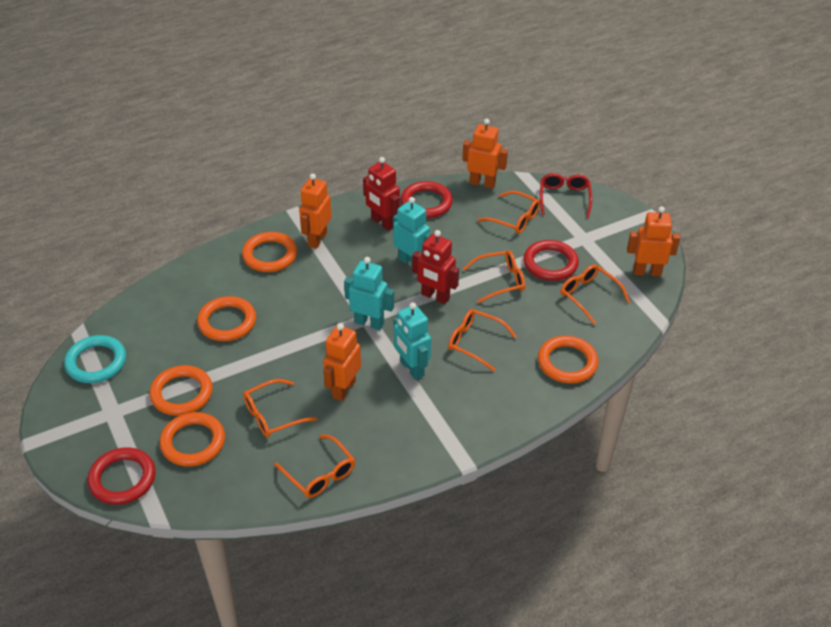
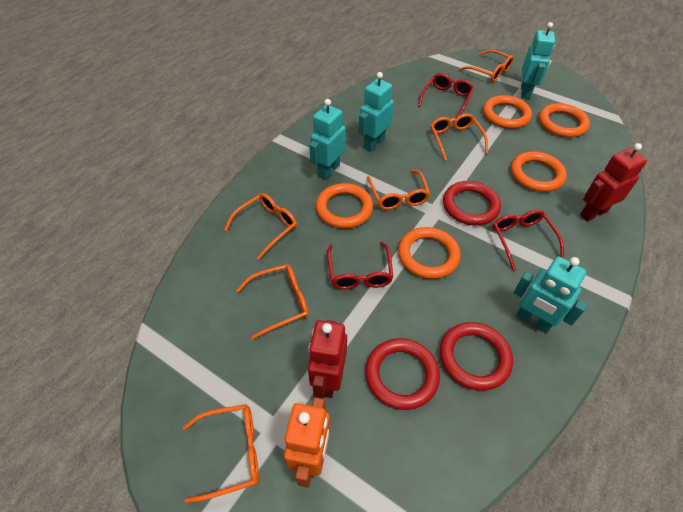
orange robot: [299,174,332,249] [323,323,361,401] [462,119,508,189] [627,206,680,276] = 4 -> [284,397,330,488] = 1
red glasses: [540,173,592,218] = 1 -> [327,242,393,290] [418,73,474,118] [493,210,564,271] = 3
turquoise ring: [64,335,126,383] = 1 -> none = 0
turquoise robot: [344,257,394,330] [393,197,431,267] [394,302,431,380] = 3 -> [309,99,346,180] [358,72,394,152] [513,256,587,333] [521,22,555,99] = 4

